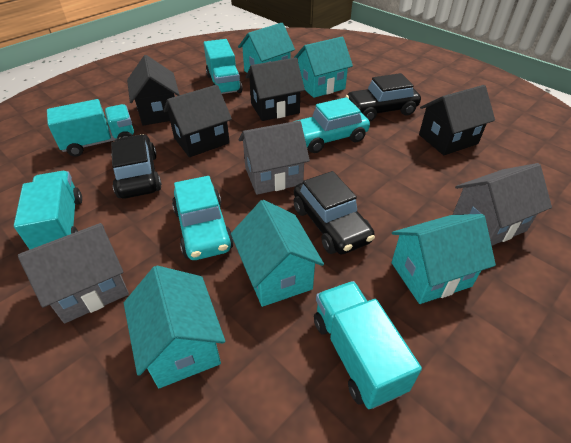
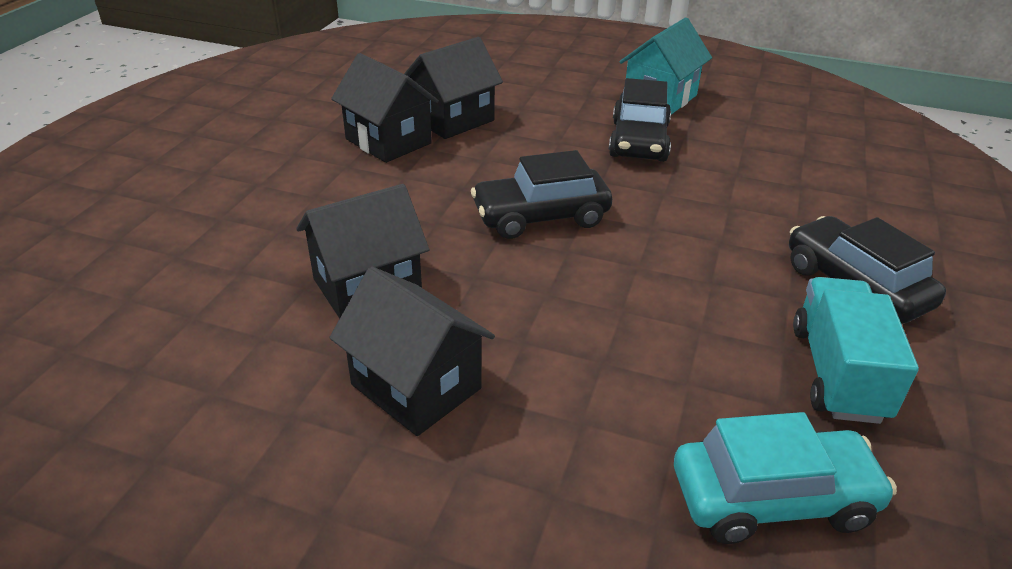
grey house: [18,223,129,324] [238,121,310,195] [452,163,552,245] = 3 -> none = 0
turquoise car: [172,176,234,260] [296,97,370,153] = 2 -> [674,412,897,544] = 1
turquoise house: [124,265,225,388] [231,200,324,307] [238,23,295,73] [294,37,353,98] [391,214,496,304] = 5 -> [619,17,712,115] = 1
turquoise truck: [14,171,82,250] [47,99,134,157] [204,39,243,94] [314,281,422,409] = 4 -> [793,277,919,424] = 1

